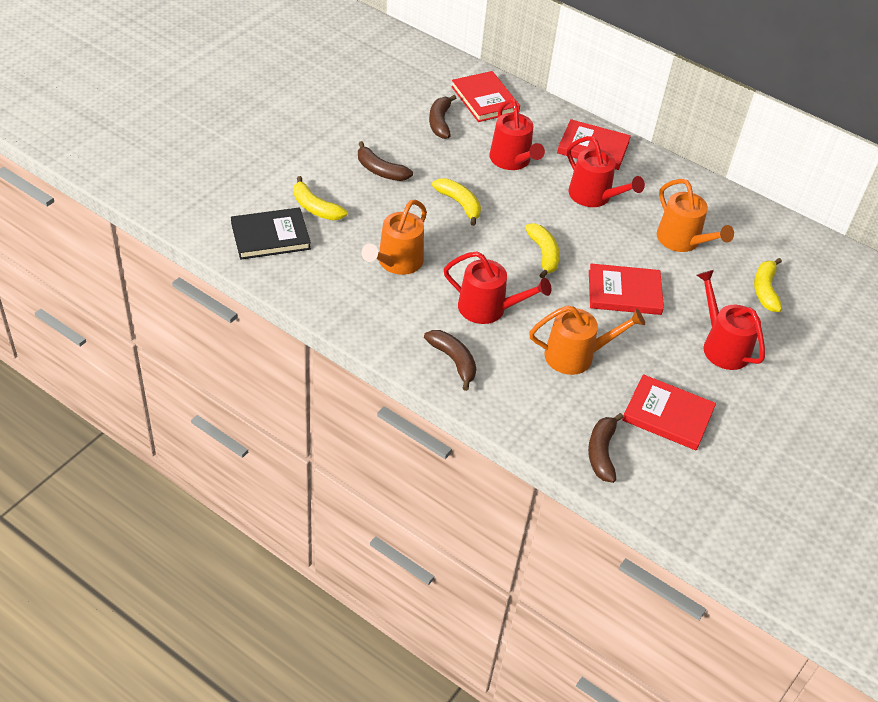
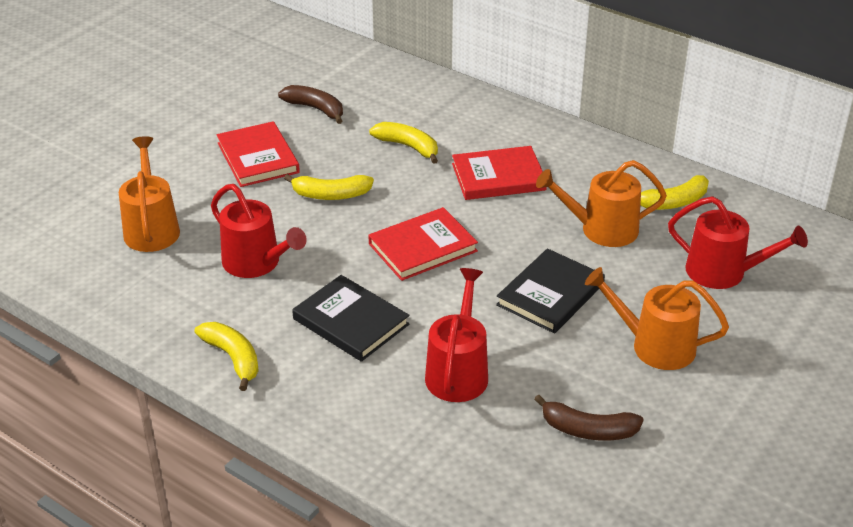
black book: [231,207,311,260] = 1 -> [292,275,409,362] [496,249,605,334] = 2
brown banana: [358,141,413,181] [424,330,476,391] [429,95,456,139] [588,413,624,483] = 4 -> [278,85,343,124] [534,395,644,440] = 2
red book: [451,71,520,122] [557,119,631,170] [589,264,664,315] [622,374,716,451] = 4 -> [217,121,300,187] [369,207,478,281] [452,146,547,200] = 3
red watering can: [444,251,551,324] [489,99,545,170] [567,136,645,207] [697,270,765,370] = 4 -> [211,184,307,278] [425,268,488,402] [668,196,808,289] = 3

